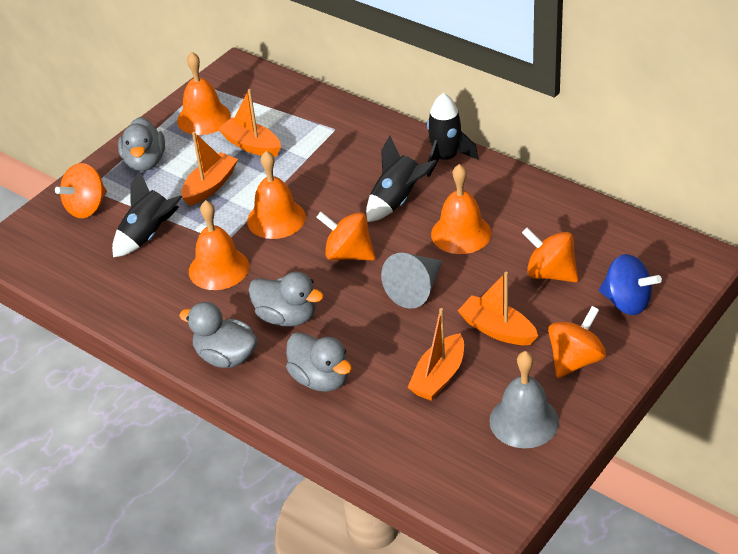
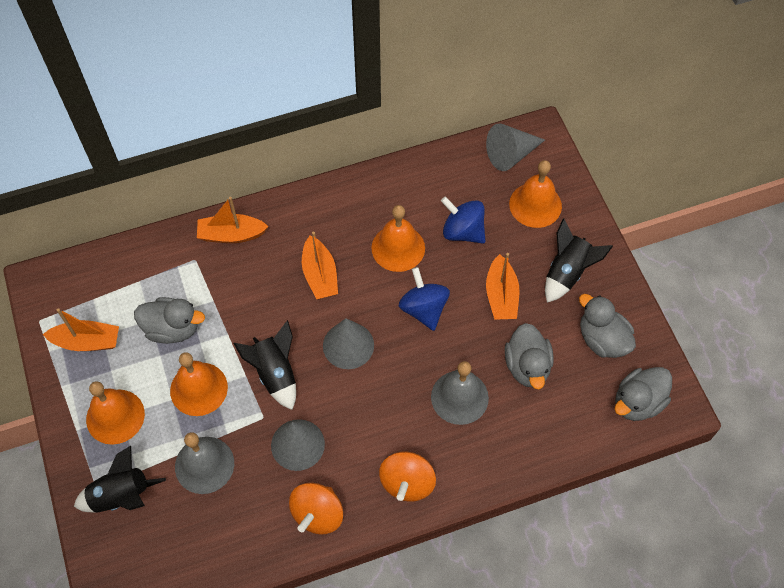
blue spinning top: [599,254,662,315] = 1 -> [399,267,450,331] [441,196,485,244] = 2
grey bell: [489,351,559,448] = 1 -> [175,432,234,494] [431,361,489,425] = 2
grey cone: [381,253,443,309] = 1 -> [271,419,325,471] [323,318,374,369] [486,123,545,171] = 3
orange spinning top: [55,163,107,218] [316,212,375,260] [522,228,578,282] [548,306,606,378] = 4 -> [289,483,343,534] [379,452,436,502] = 2

